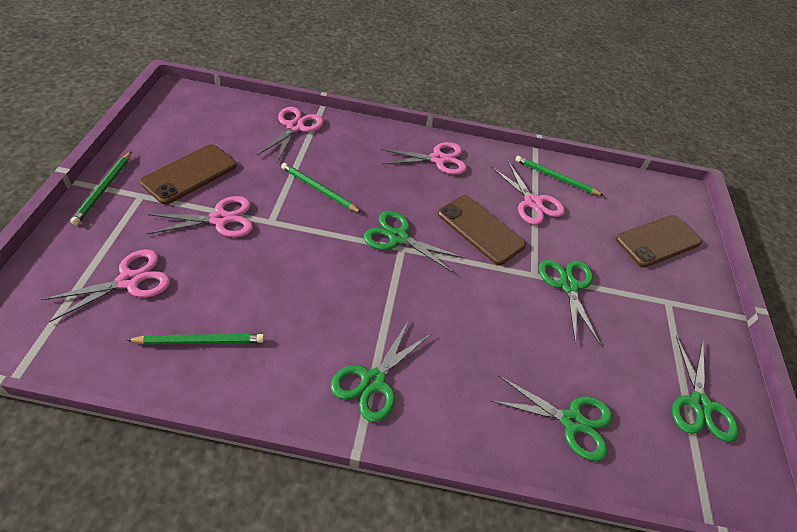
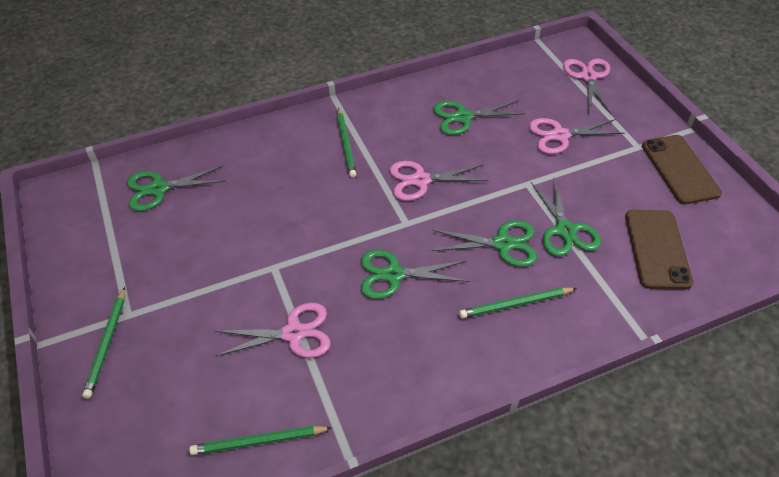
brown phone: [140,144,237,205] [438,195,526,265] [615,215,702,267] = 3 -> [625,210,693,290] [642,135,722,204] = 2
pink scissors: [41,249,170,322] [147,196,253,237] [257,107,324,162] [381,142,467,175] [491,161,565,225] = 5 -> [215,303,330,358] [390,161,489,201] [529,118,625,154] [563,59,611,114] = 4

